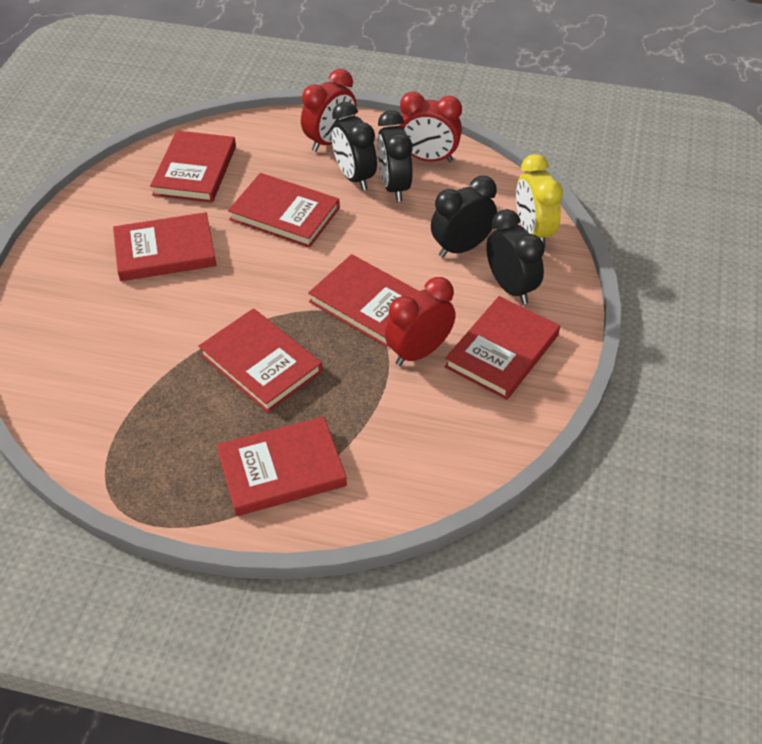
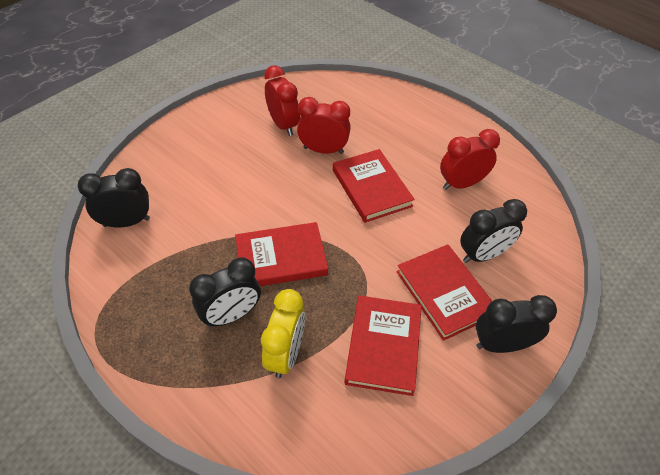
red book: [113,212,216,281] [150,131,236,203] [198,308,322,413] [217,416,347,516] [228,173,340,248] [308,254,418,347] [445,296,560,400] = 7 -> [235,222,328,286] [333,149,415,223] [344,295,422,396] [397,244,492,341] = 4

